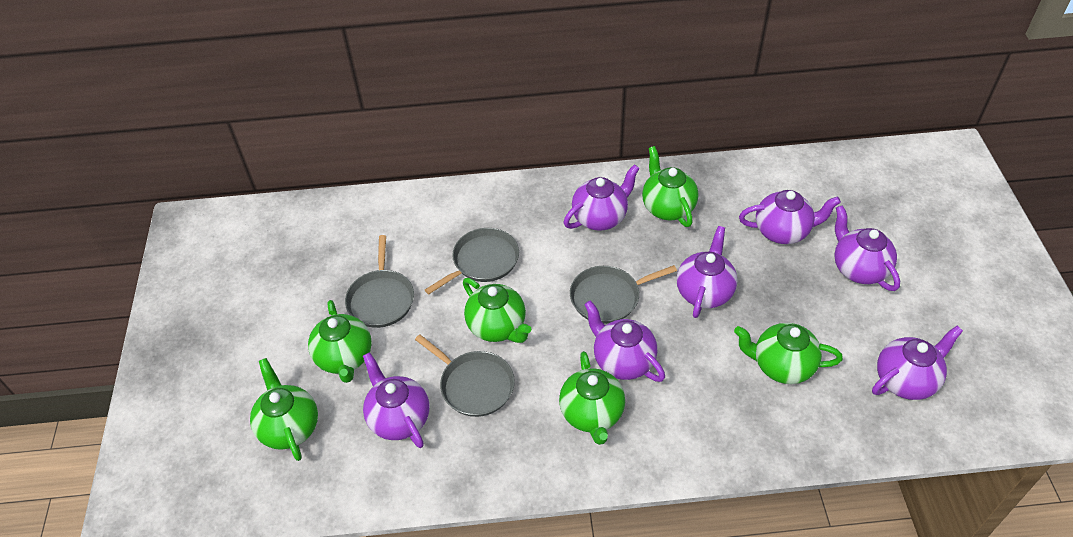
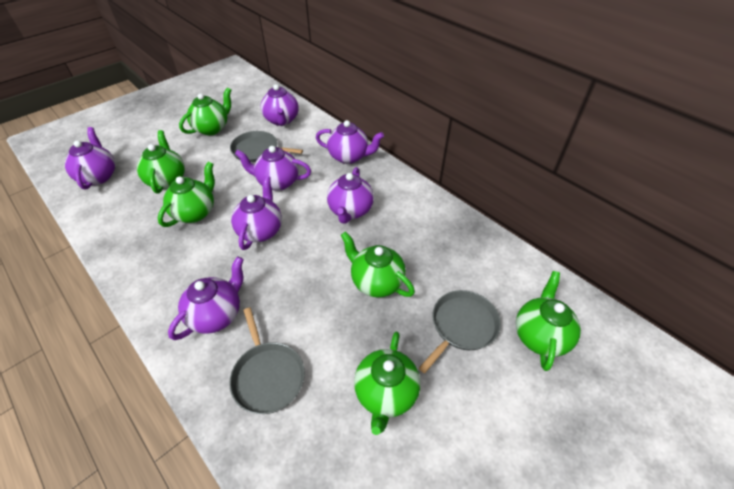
grey pan: [345,235,414,328] [415,334,515,417] [425,228,519,294] [570,265,677,324] = 4 -> [229,307,305,414] [230,131,303,163] [419,290,501,373] = 3

